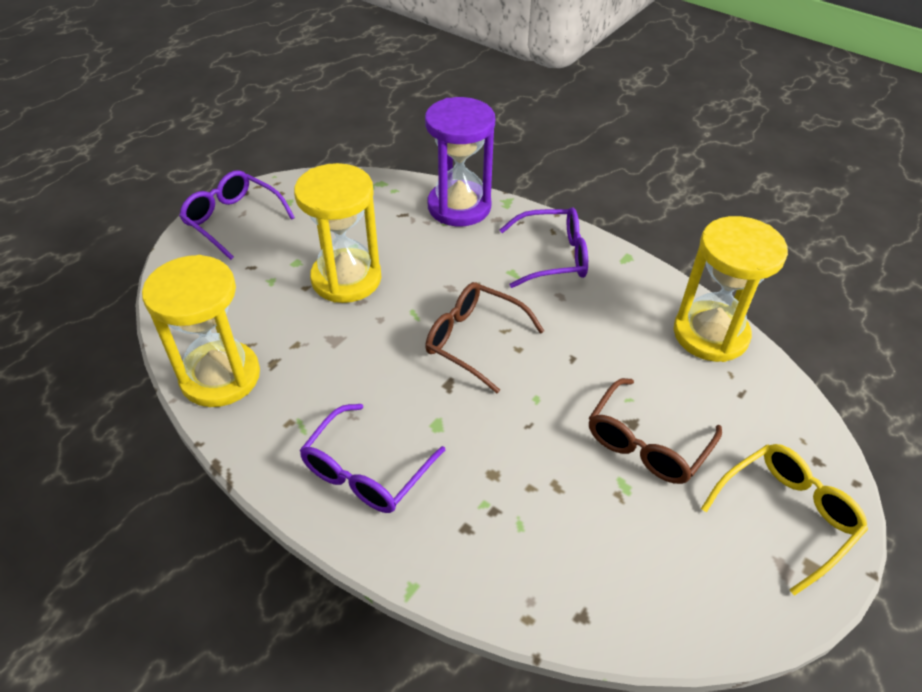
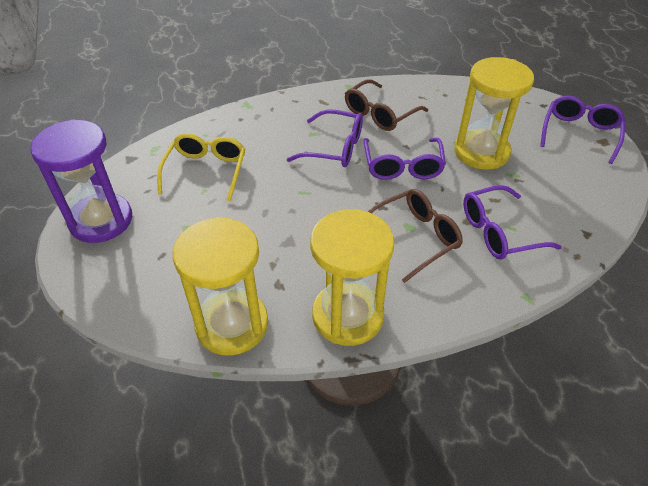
purple glasses: [179,170,295,260] [299,404,445,513] [500,207,588,288] = 3 -> [287,109,363,167] [364,138,446,180] [463,185,562,260] [540,95,625,164] = 4

